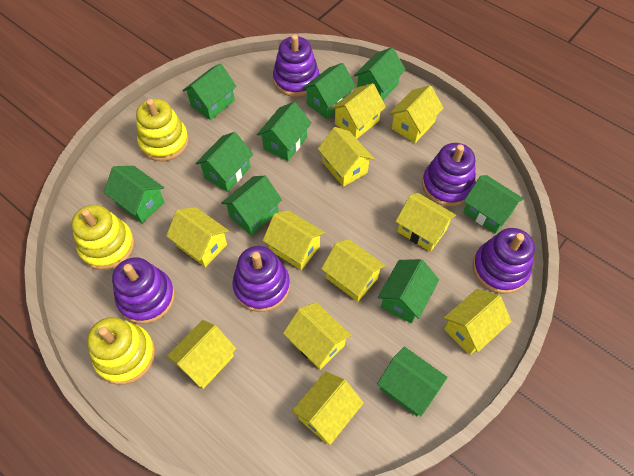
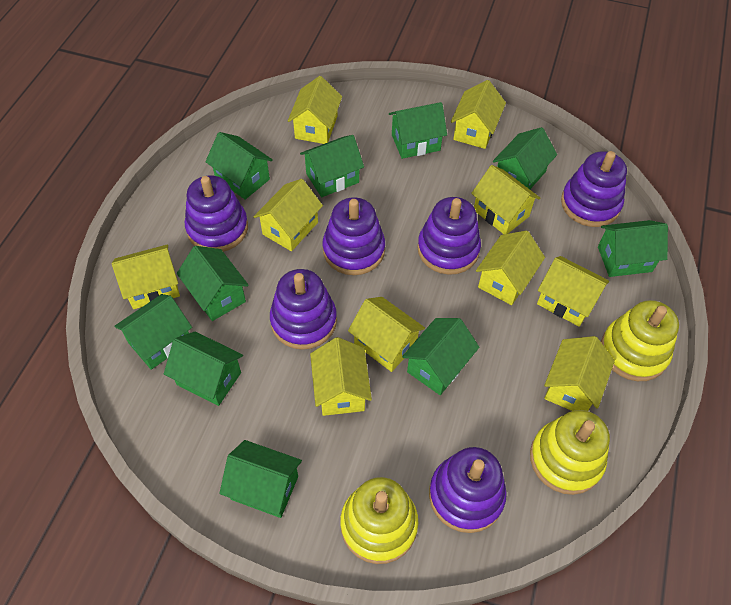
purple stacking toy: [112,257,175,324] [232,246,290,312] [273,34,319,97] [422,143,476,207] [473,228,535,294] = 5 -> [185,175,248,252] [270,269,337,350] [323,197,385,275] [417,197,481,275] [429,447,507,533] [561,151,627,227] = 6
yellow house: [166,207,229,267] [166,320,236,389] [263,210,325,270] [283,302,351,370] [292,371,364,445] [318,127,374,187] [321,239,386,302] [331,83,386,139] [389,85,443,143] [396,193,456,252] [444,289,512,355] = 11 -> [112,245,180,309] [254,179,323,251] [288,76,342,144] [310,337,372,416] [348,297,425,372] [451,80,506,149] [471,165,540,234] [476,231,545,305] [537,256,609,327] [544,336,615,411] = 10

